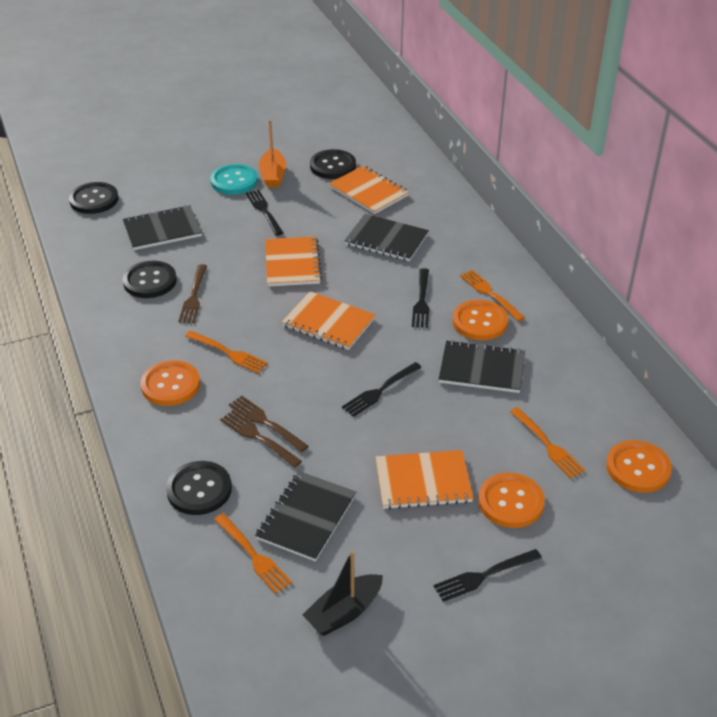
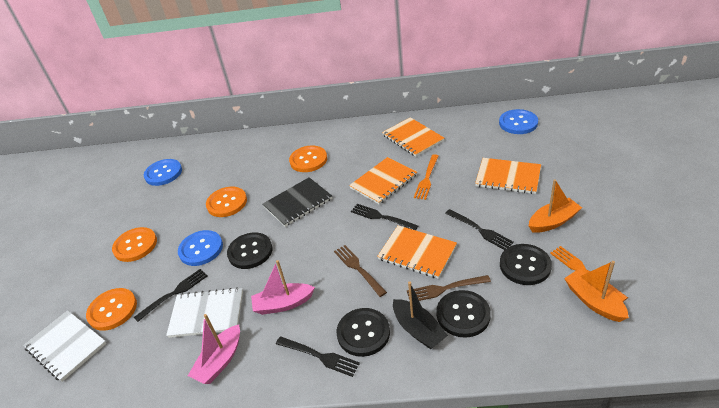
black notebook: [123,205,202,250] [255,471,356,562] [345,214,429,262] [439,340,525,393] = 4 -> [263,177,332,227] = 1
blue button: none = 0 -> [144,159,182,186] [178,230,223,266] [499,109,538,134] = 3
brown fork: [178,264,207,323] [220,410,302,468] [229,396,309,452] = 3 -> [334,245,387,297] [407,275,491,301] = 2
orange boat: [259,120,286,188] = 1 -> [529,179,582,233] [564,261,629,322] = 2
orange fork: [185,331,268,373] [214,514,292,594] [460,270,525,321] [510,407,585,479] = 4 -> [414,154,439,200] [550,246,628,302] = 2
pink boat: none = 0 -> [188,314,240,384] [251,260,315,315] = 2
turquoise button: [210,164,258,195] = 1 -> none = 0
white notebook: none = 0 -> [23,311,107,382] [166,287,243,338] = 2

